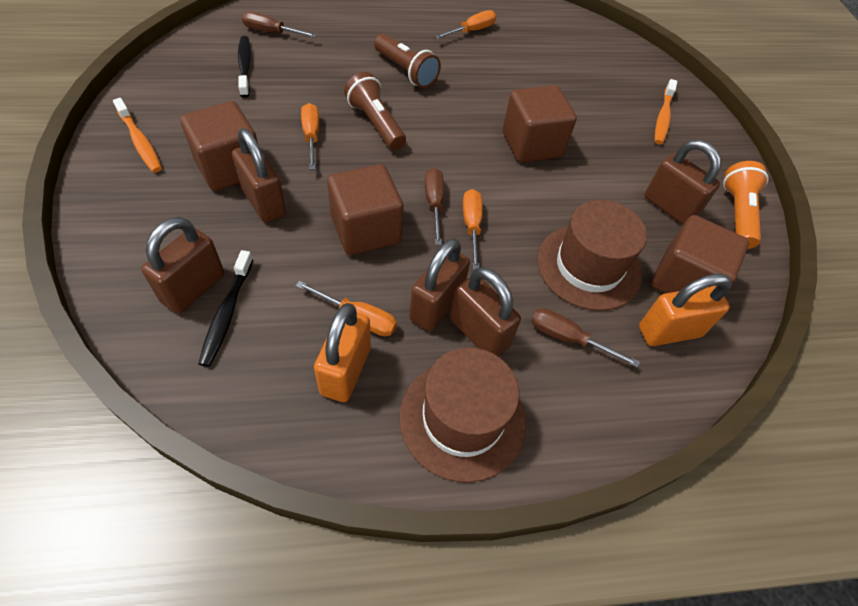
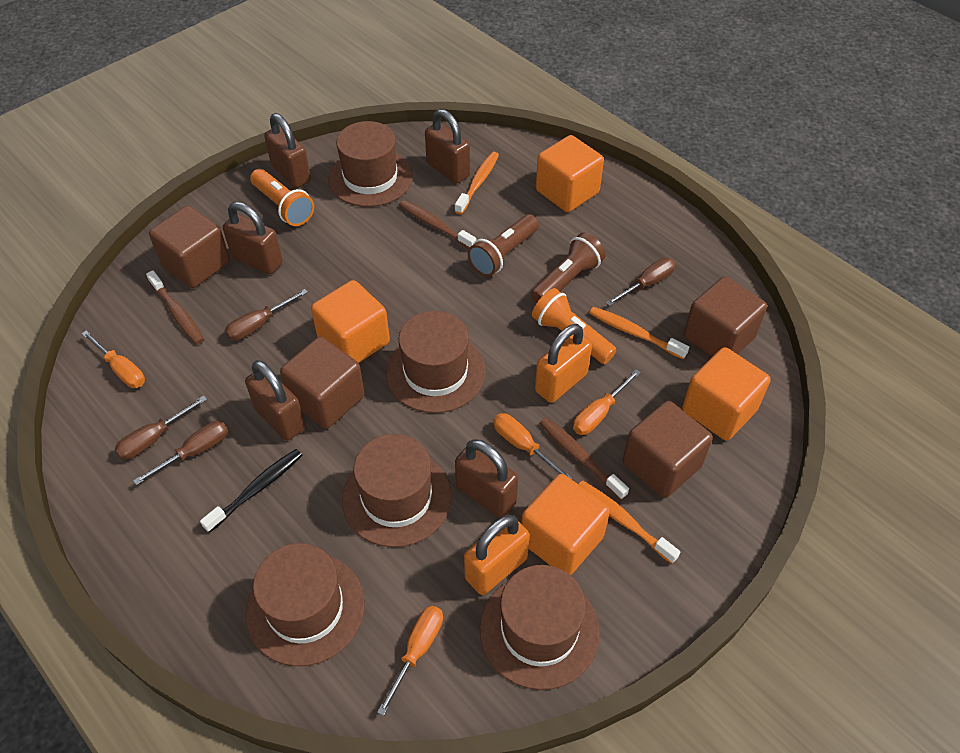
black toothbrush: [198,250,253,367] [238,36,251,98] = 2 -> [200,449,302,533] = 1
brown hat: [399,347,526,482] [537,200,647,311] = 2 -> [246,543,365,666] [328,121,413,207] [342,434,452,547] [386,311,486,413] [480,565,600,690] = 5
brown screwdriver: [242,12,317,38] [425,168,444,245] [531,308,640,367] = 3 -> [115,396,207,460] [133,421,228,485] [225,289,308,340] [606,258,676,306] = 4
brown toothbrush: none = 0 -> [146,270,204,344] [399,200,477,249] [540,418,629,500] = 3
orange cube: none = 0 -> [311,280,390,363] [521,474,610,575] [536,135,604,212] [682,347,771,441] = 4
orange flashlight: [723,161,769,249] = 1 -> [250,169,314,226] [532,288,617,364] = 2
orange toothbrush: [113,98,162,173] [655,79,677,145] = 2 -> [455,152,499,215] [578,480,680,564] [590,307,689,359] = 3

